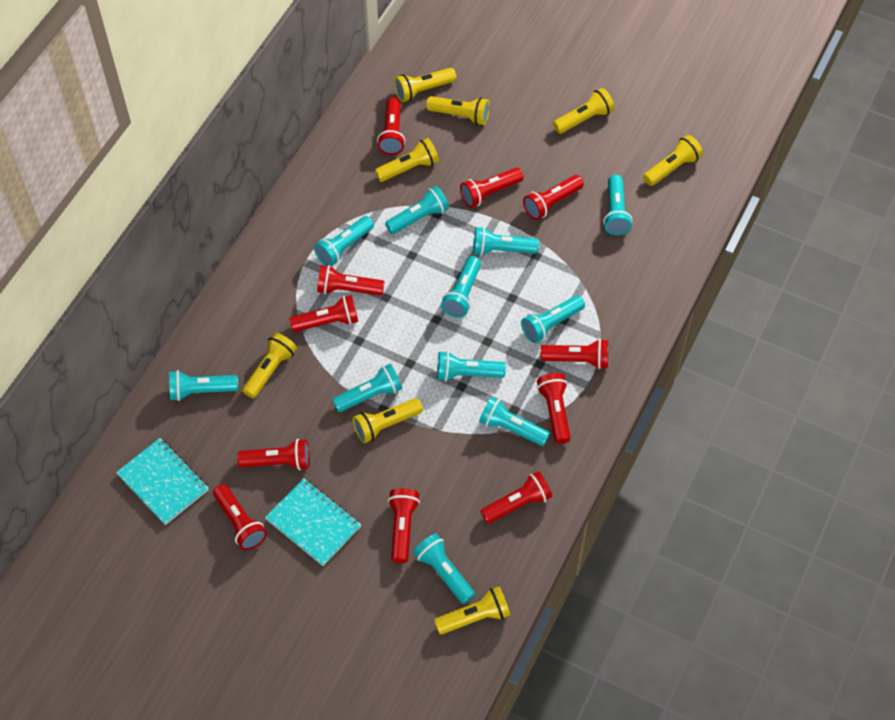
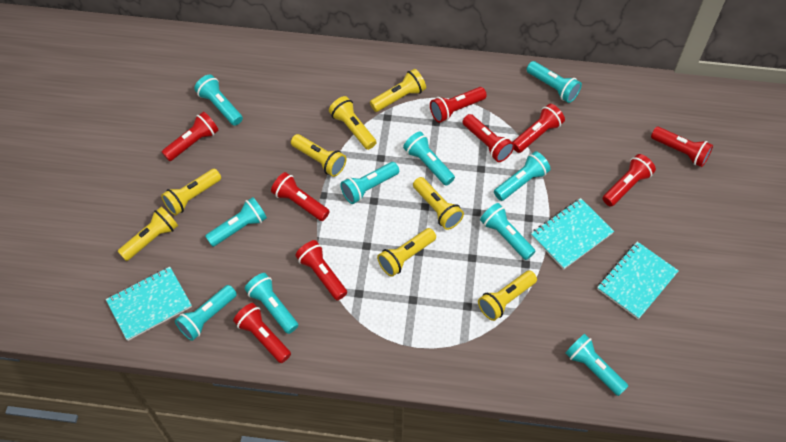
red flashlight: [213,484,267,550] [237,439,310,470] [289,295,358,332] [317,265,385,296] [377,97,405,155] [388,488,420,563] [460,168,524,208] [480,471,552,524] [523,175,584,220] [537,373,571,444] [541,339,608,369] = 11 -> [162,112,219,161] [233,303,291,363] [271,172,330,221] [295,240,347,300] [430,87,487,123] [463,114,514,162] [513,104,565,153] [603,154,656,207] [651,127,713,167] = 9
turquoise flashlight: [169,370,238,401] [314,216,374,266] [332,364,402,412] [385,186,449,234] [413,534,475,604] [437,351,506,382] [441,256,481,318] [473,227,539,256] [479,397,550,446] [521,295,585,343] [603,175,633,235] = 11 -> [175,285,237,341] [194,74,243,126] [205,197,267,247] [245,273,298,334] [340,162,399,204] [403,131,455,186] [480,203,535,260] [494,151,551,201] [526,61,582,103] [566,334,628,396] = 10
turquoise notebook: [116,438,209,525] [265,478,361,566] = 2 -> [106,267,192,341] [531,198,614,270] [597,242,679,319] = 3

